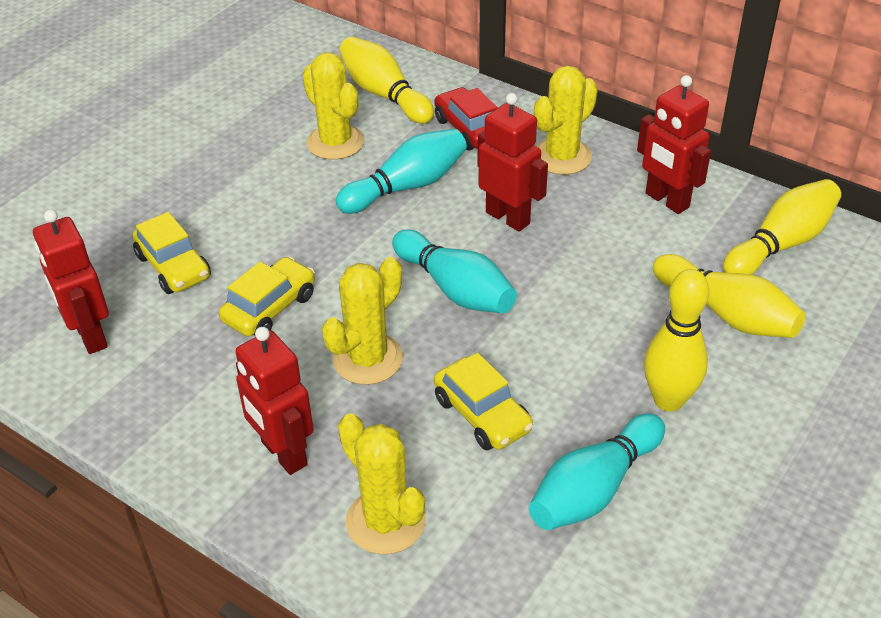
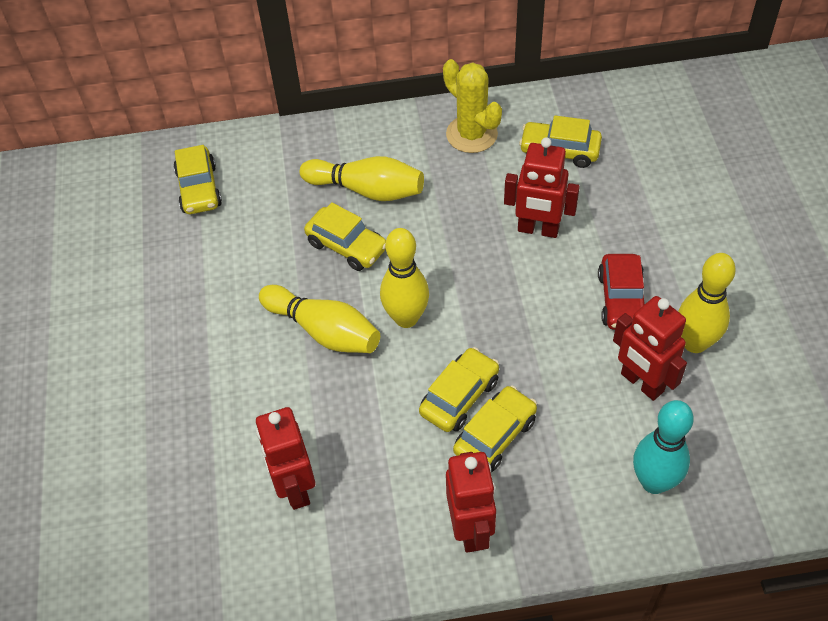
turquoise bowling pin: [336,129,467,214] [392,229,517,314] [529,413,665,530] = 3 -> [633,400,694,494] = 1
yellow cactus: [302,52,364,160] [322,257,403,385] [338,413,426,554] [534,66,598,175] = 4 -> [443,59,502,153] = 1
yellow car: [132,212,211,294] [219,257,315,336] [434,353,533,450] = 3 -> [173,145,222,214] [304,202,386,271] [419,347,499,432] [453,385,537,472] [519,116,602,168] = 5

